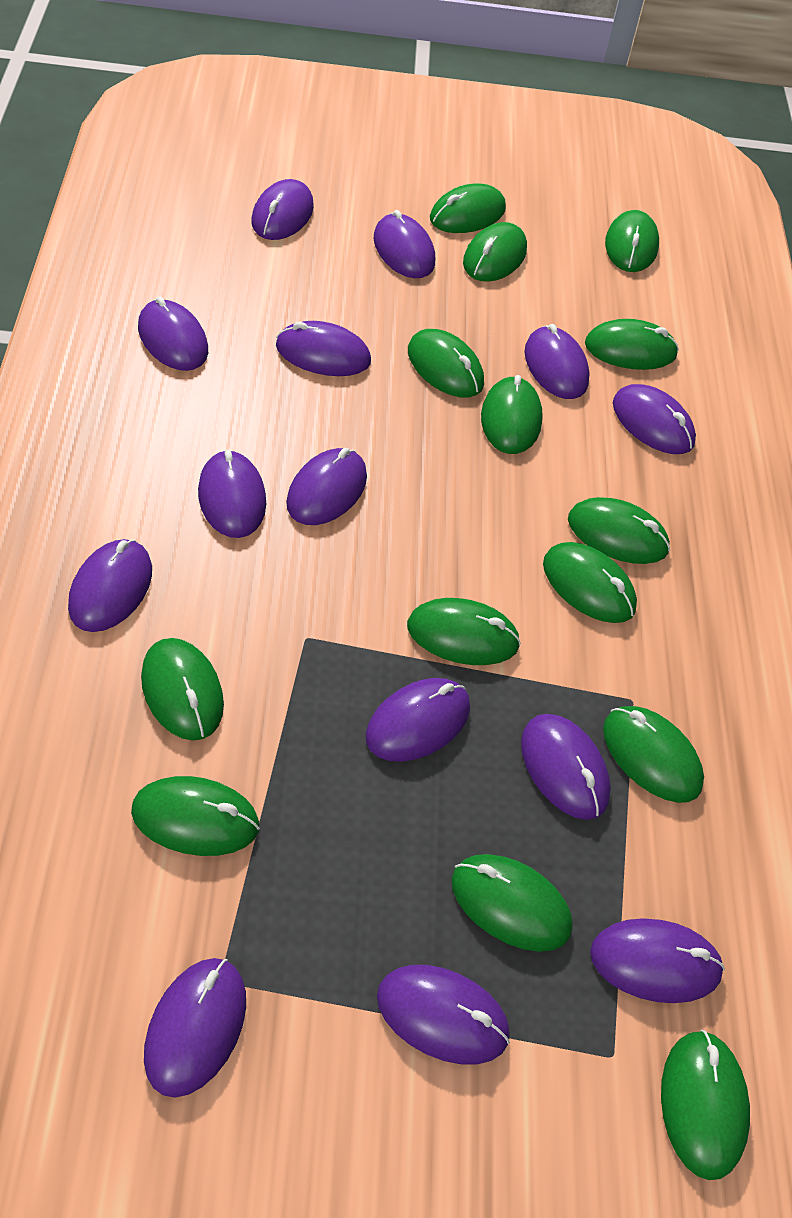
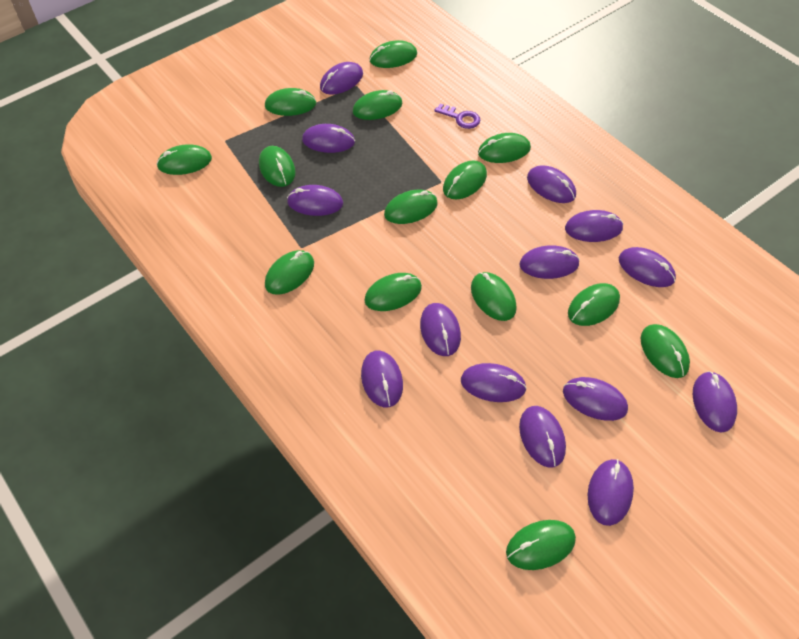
purple key: none = 0 -> [434,104,480,129] = 1

